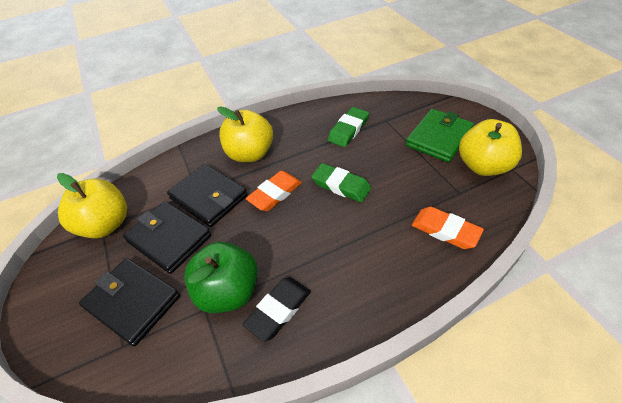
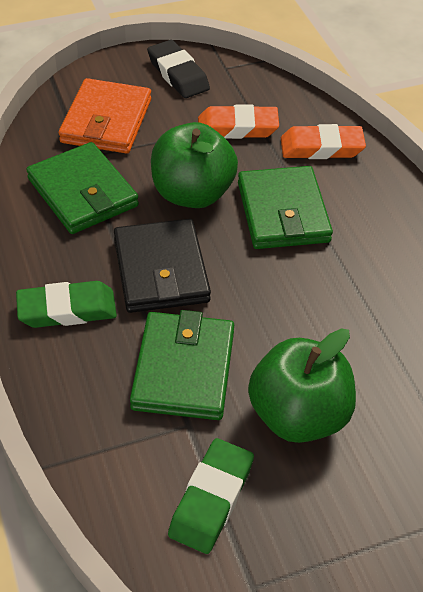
black wallet: [79,258,180,346] [123,201,211,274] [167,164,248,227] = 3 -> [114,219,211,313] = 1
green apple: [184,242,258,313] = 1 -> [151,122,238,208] [248,328,356,443] = 2
green wallet: [406,109,474,162] = 1 -> [26,142,139,234] [130,310,234,420] [238,166,333,249] = 3
orange wallet: none = 0 -> [59,78,151,154] = 1
yellow apple: [57,173,127,238] [217,106,273,162] [459,119,522,176] = 3 -> none = 0

